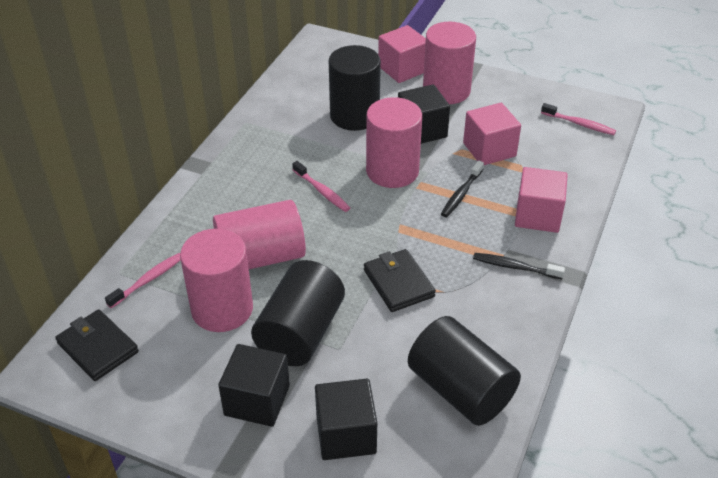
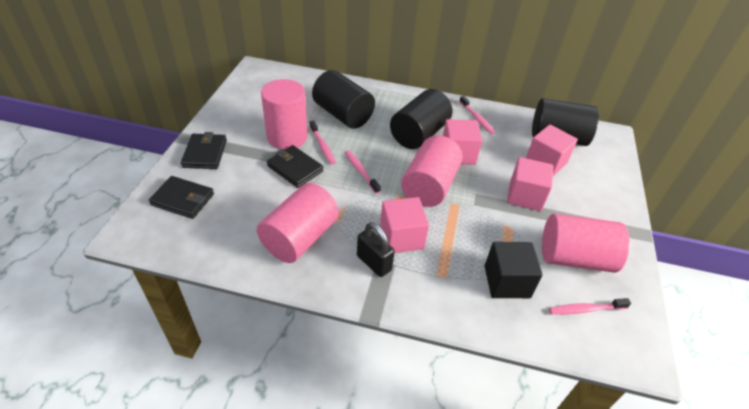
black cube: [218,344,290,427] [315,379,377,460] [398,84,450,144] = 3 -> [484,242,542,298] = 1
black padlock: none = 0 -> [357,222,395,277] = 1
black toothbrush: [441,161,484,217] [473,253,565,279] = 2 -> none = 0
black wallet: [55,309,139,381] [364,249,436,312] = 2 -> [149,176,214,219] [181,132,227,169] [267,145,323,188] = 3
pink cube: [378,25,426,83] [463,103,521,165] [515,167,568,233] = 3 -> [380,197,429,253] [443,119,482,165] [507,157,553,211] [526,125,578,176] = 4
pink toothbrush: [105,253,181,308] [292,161,350,212] [541,103,616,135] = 3 -> [309,120,336,165] [345,150,381,194] [459,96,495,134] [549,298,631,315] = 4

